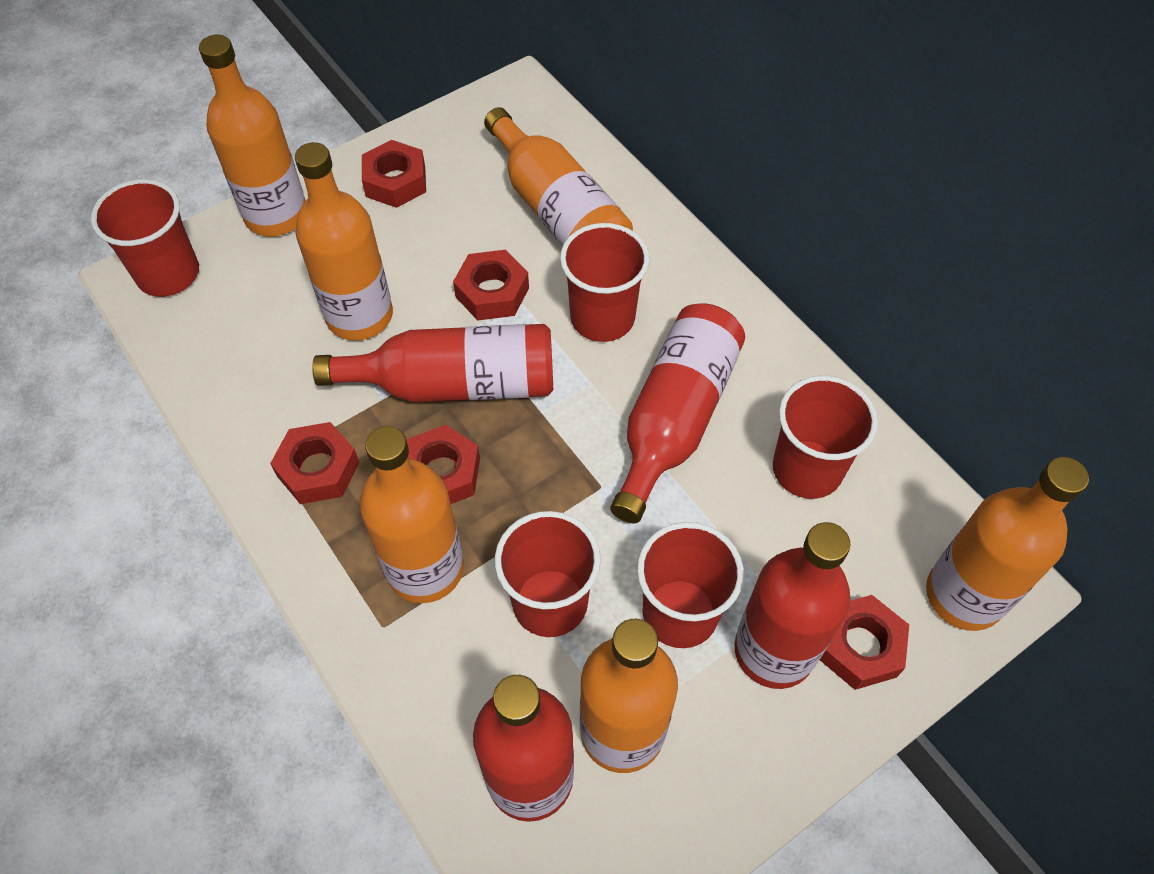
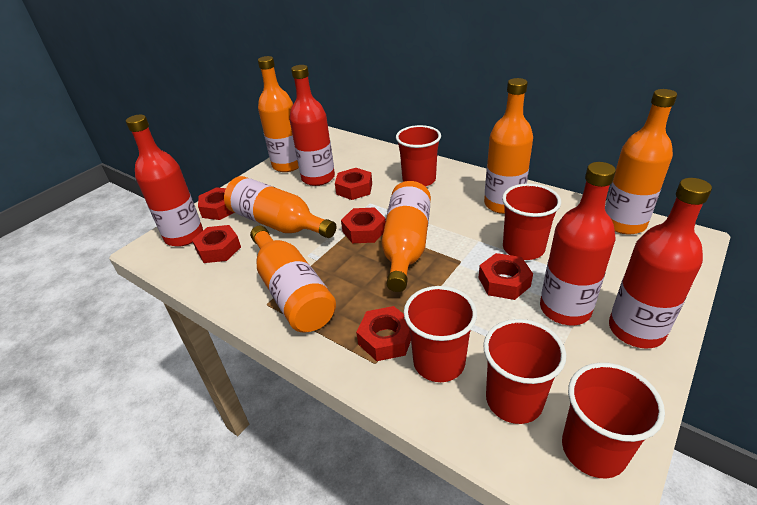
red nut: [270,422,359,504] [362,140,426,208] [407,425,480,504] [453,250,529,321] [820,595,909,690] = 5 -> [192,225,241,263] [198,187,234,220] [335,168,372,200] [341,207,386,243] [356,306,411,361] [479,253,533,300] = 6

